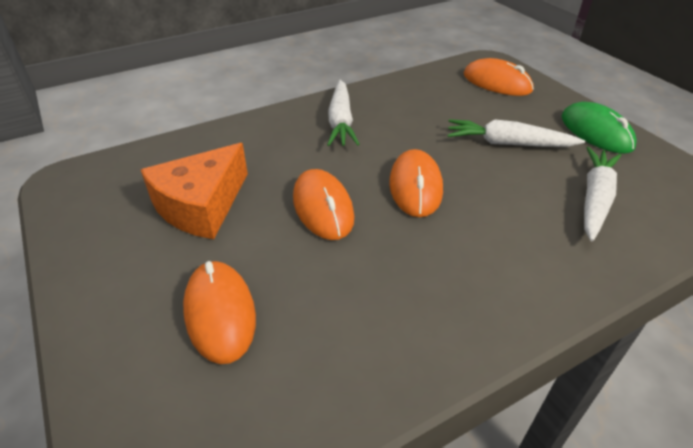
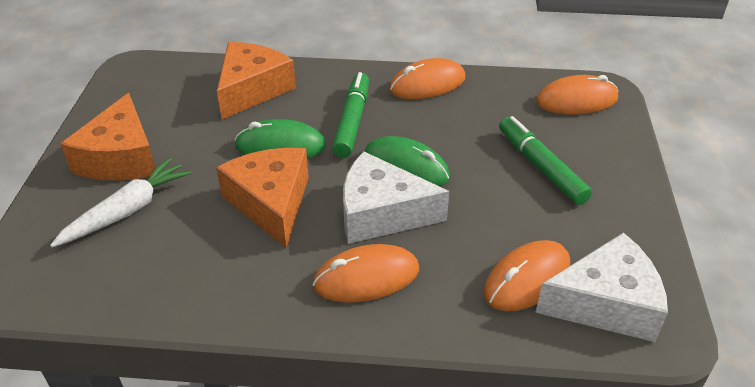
green marker: none = 0 -> [332,72,369,158] [499,116,592,205] = 2
green mouse: [561,102,637,154] = 1 -> [234,119,326,159] [364,136,450,186] = 2
orange cheese: [141,143,248,239] = 1 -> [61,93,155,180] [216,148,309,248] [217,42,296,119] = 3
white carrot: [327,80,359,146] [448,119,585,147] [584,147,621,241] = 3 -> [50,158,191,248] = 1
white cheese: none = 0 -> [343,152,449,244] [535,232,668,342] = 2

